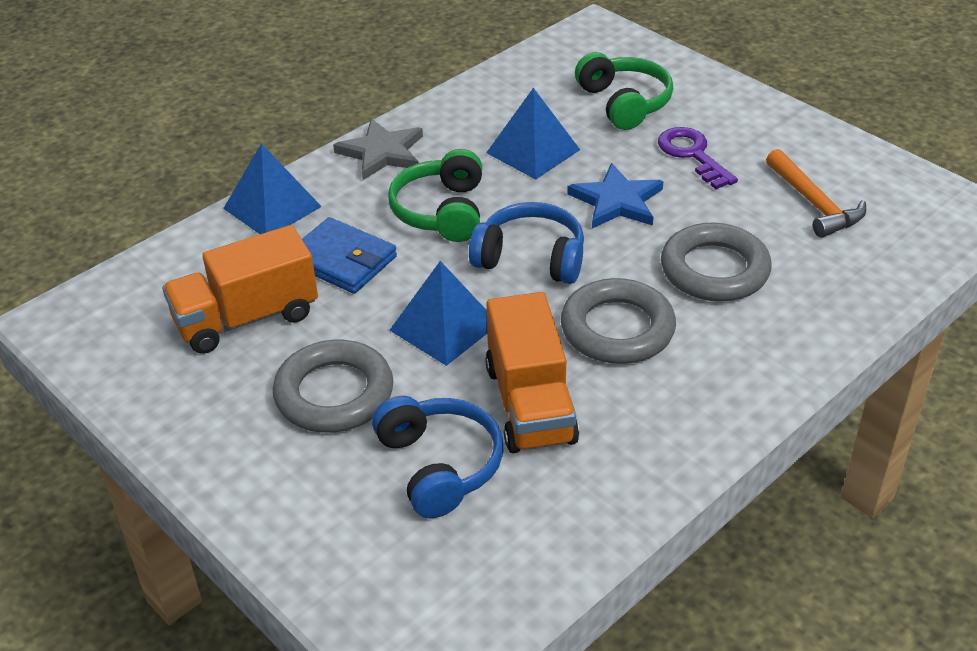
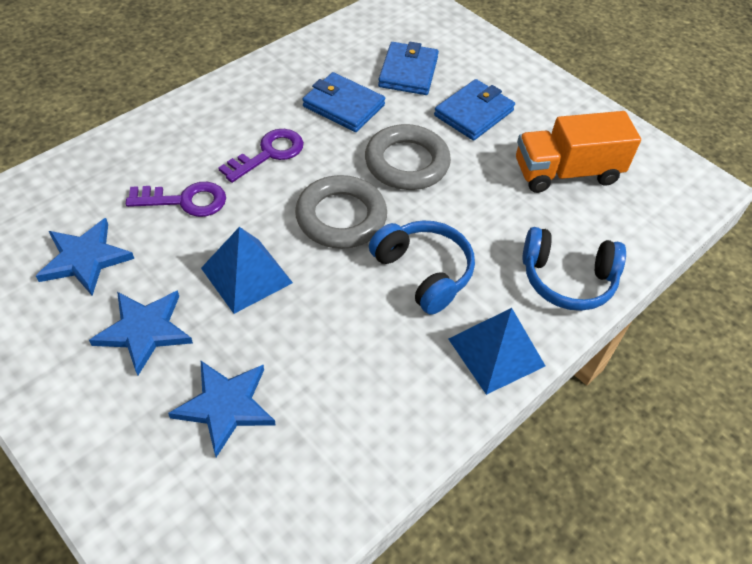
blue pyramid: [223,143,322,234] [389,261,487,366] [486,88,580,180] = 3 -> [201,227,293,314] [449,308,545,395] = 2
blue star: [567,163,664,228] = 1 -> [36,218,134,296] [89,290,193,375] [168,361,276,457] = 3
blue wallet: [302,217,397,294] = 1 -> [302,72,385,132] [378,42,439,95] [434,79,515,140] = 3
green headphones: [388,149,482,242] [575,52,673,130] = 2 -> none = 0
grey ring: [273,340,393,433] [561,278,676,364] [661,223,772,302] = 3 -> [295,175,387,249] [365,124,451,190] = 2
grey star: [333,119,423,180] = 1 -> none = 0
orange hammer: [766,149,866,238] = 1 -> none = 0
orange truck: [162,225,318,354] [485,292,579,453] = 2 -> [516,111,641,193] = 1
purple key: [658,127,738,189] = 1 -> [126,182,226,217] [218,129,304,183] = 2

